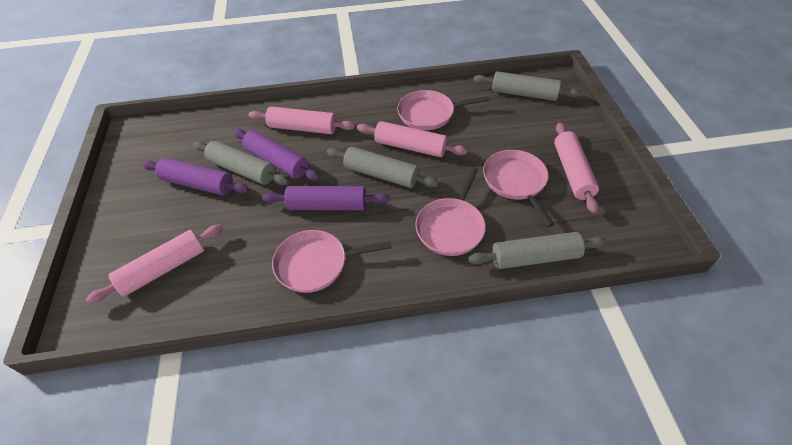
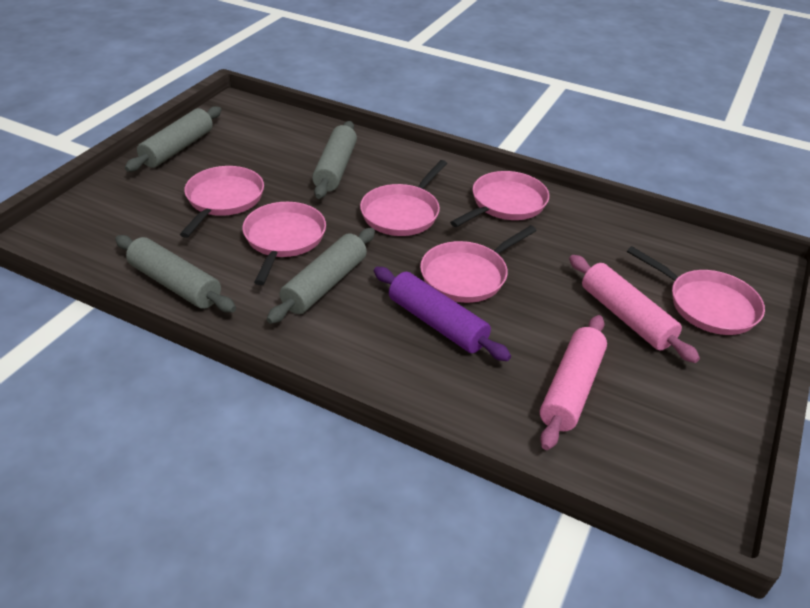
pink pan: [272,230,392,293] [397,90,490,130] [415,167,486,256] [483,150,555,227] = 4 -> [180,166,264,238] [242,202,326,285] [360,160,447,236] [420,225,537,303] [450,171,549,227] [627,246,765,335] = 6
pink rolling pin: [86,224,223,304] [248,106,355,134] [357,121,468,157] [554,122,599,213] = 4 -> [540,315,607,450] [569,255,700,363] = 2
purple rolling pin: [142,158,249,195] [233,129,320,181] [262,186,390,210] = 3 -> [374,267,511,361] = 1

